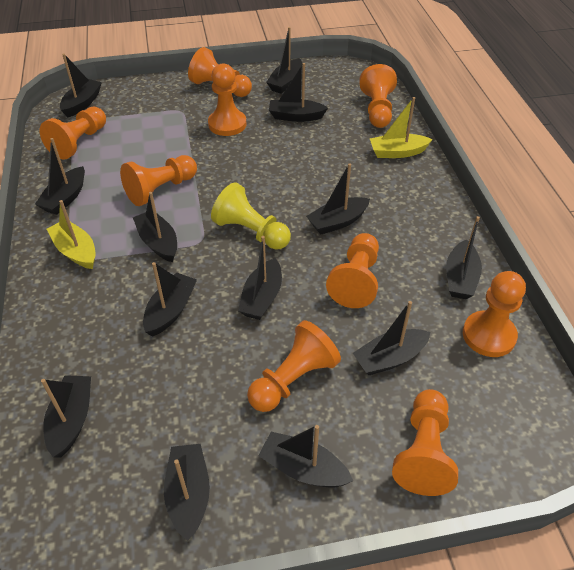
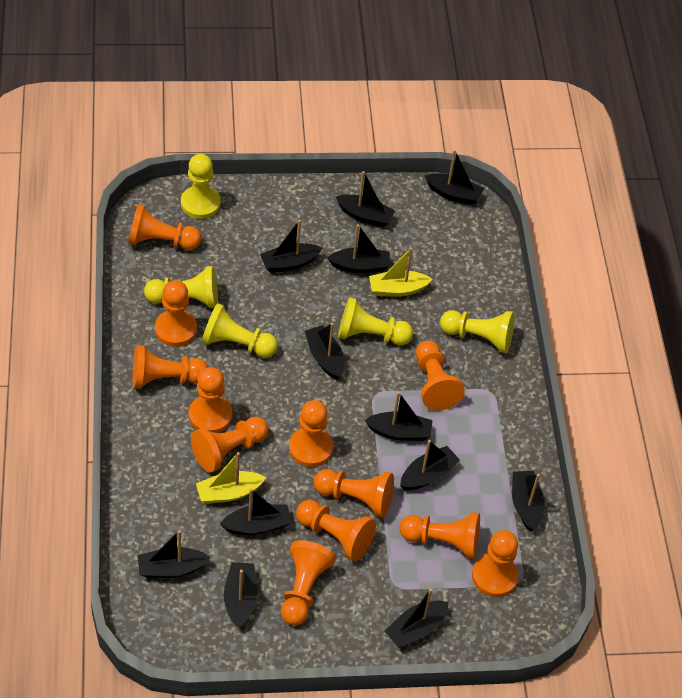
black boat: [35,138,85,215] [41,375,91,458] [60,54,102,118] [133,192,177,262] [143,262,197,337] [164,444,210,541] [238,236,282,320] [258,425,353,488] [266,27,302,94] [269,63,328,122] [306,163,370,235] [353,301,430,375] [446,216,482,299] = 13 -> [138,530,211,578] [220,489,291,535] [224,562,257,628] [260,220,322,273] [305,323,344,380] [327,224,390,273] [336,171,395,227] [365,392,432,441] [385,589,449,648] [400,440,460,490] [425,150,484,205] [512,471,545,532] = 12
orange pawn: [40,107,106,160] [120,155,197,206] [188,47,252,97] [208,63,246,136] [247,320,341,412] [326,233,379,308] [359,64,397,128] [392,389,458,496] [463,271,526,357] = 9 -> [128,204,201,250] [132,345,208,389] [155,280,197,347] [189,367,232,433] [191,417,268,473] [281,540,336,626] [289,400,333,467] [296,500,376,561] [314,469,394,517] [400,512,480,559] [416,340,465,411] [472,530,519,597] = 12
yellow pawn: [211,182,291,250] = 1 -> [144,266,218,308] [181,154,221,219] [202,303,278,358] [338,297,413,345] [440,310,515,353] = 5

